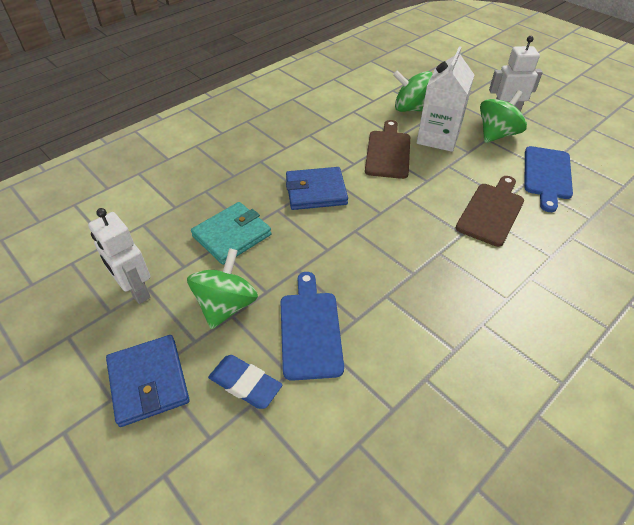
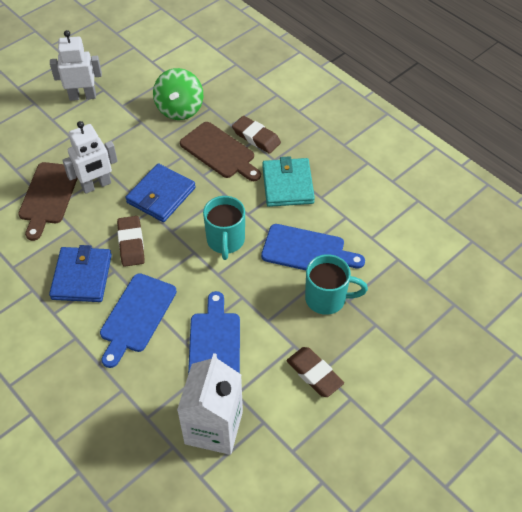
blue cutting board: [280,272,344,381] [524,146,573,212] = 2 -> [100,273,177,368] [188,291,240,374] [261,224,365,270] = 3
blue eraser: [208,355,282,409] = 1 -> none = 0
brown eraser: none = 0 -> [117,216,145,267] [232,116,281,154] [286,347,344,397] = 3
green spinning top: [187,248,258,329] [393,70,432,112] [480,90,527,143] = 3 -> [153,68,203,120] = 1
turquoise mug: none = 0 -> [203,196,245,260] [305,254,368,315] = 2

